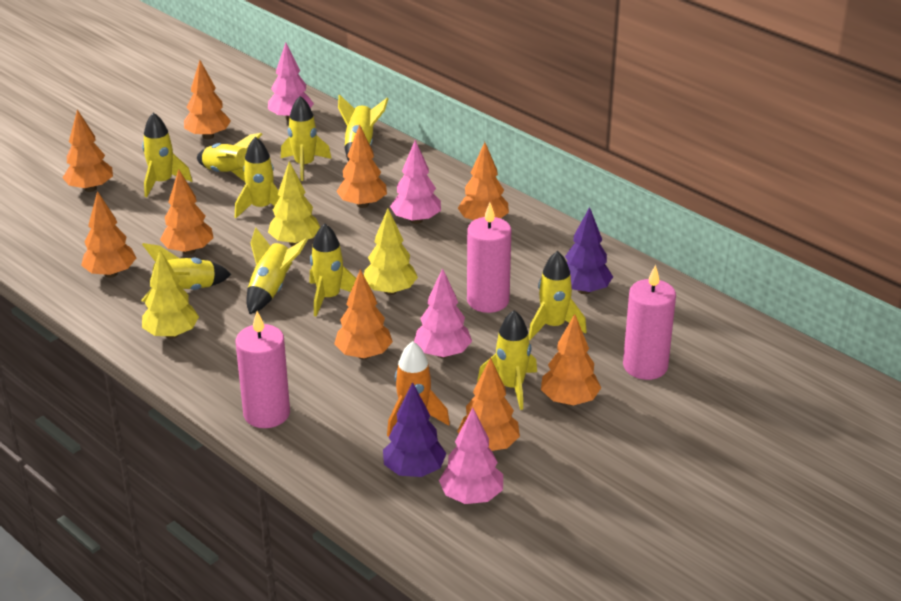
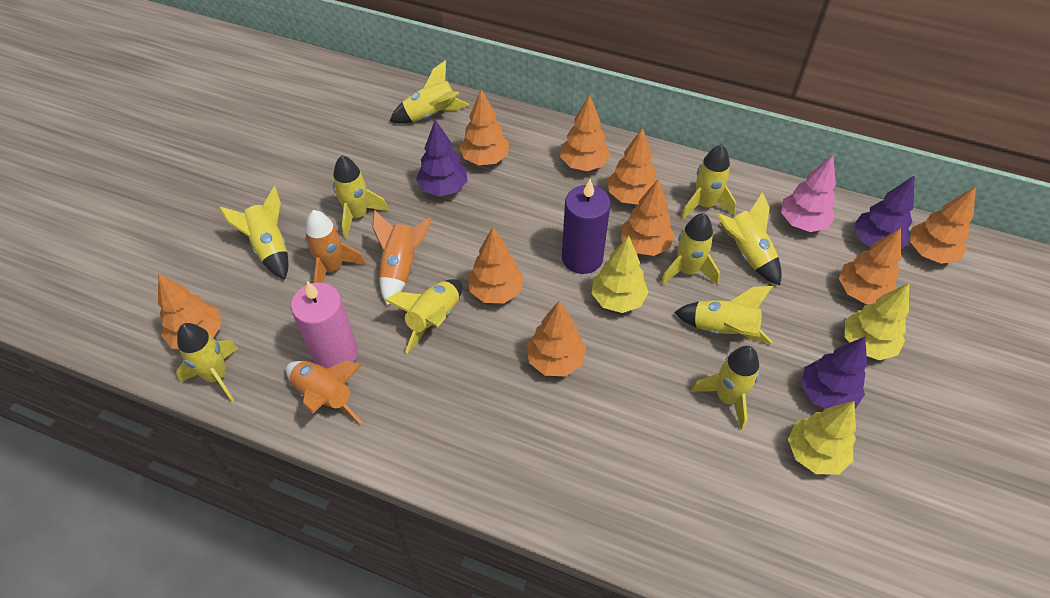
orange rocket: [387,341,450,437] = 1 -> [286,360,362,424] [305,210,366,283] [372,210,431,306] = 3
pink candle: [236,311,290,428] [467,203,511,313] [623,265,676,380] = 3 -> [291,281,358,368] = 1
pink tree: [268,43,314,121] [390,140,441,224] [414,268,472,358] [439,408,503,504] = 4 -> [781,155,836,232] = 1
purple candle: none = 0 -> [562,179,611,274] = 1
purple tree: [383,382,446,477] [565,207,613,294] = 2 -> [416,120,468,197] [802,337,867,409] [854,175,915,249] = 3

